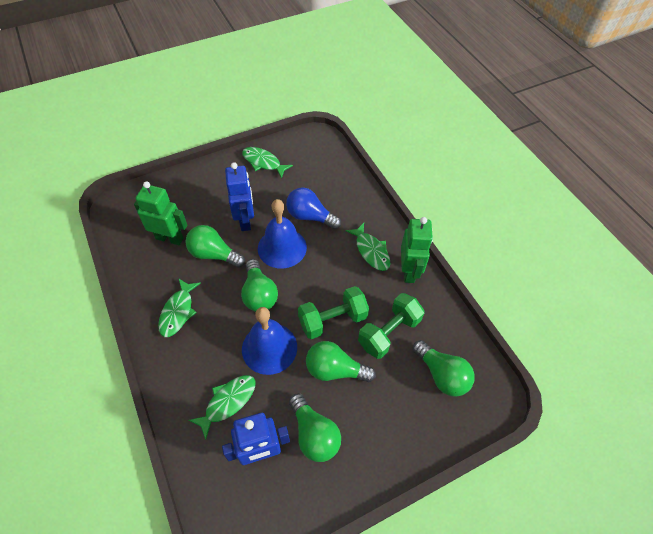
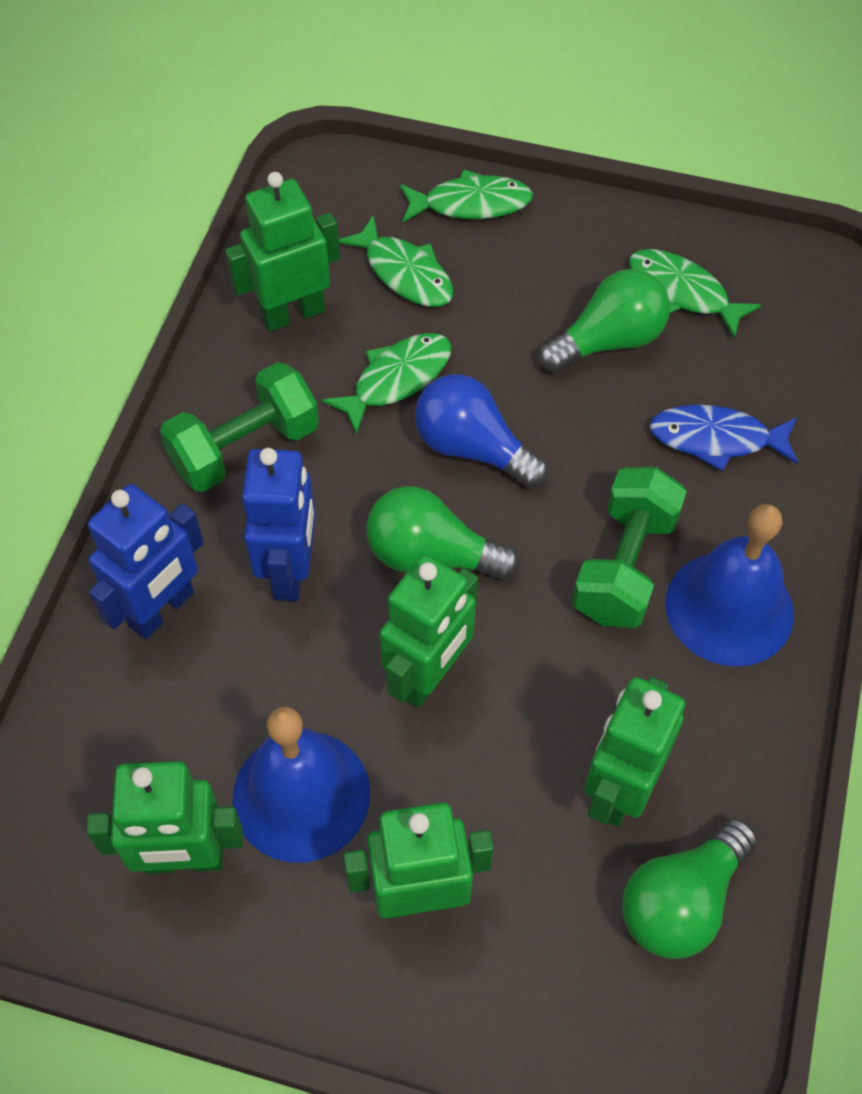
blue fish: none = 0 -> [649,405,798,471] = 1
green light bulb: [186,225,245,268] [241,259,278,312] [289,393,341,462] [306,341,376,382] [412,340,475,397] = 5 -> [366,486,520,580] [538,269,670,373] [622,818,758,959] = 3
green robot: [134,181,187,245] [401,217,433,283] = 2 -> [86,761,243,874] [225,172,340,332] [344,803,494,919] [380,554,478,708] [584,677,685,827] = 5

